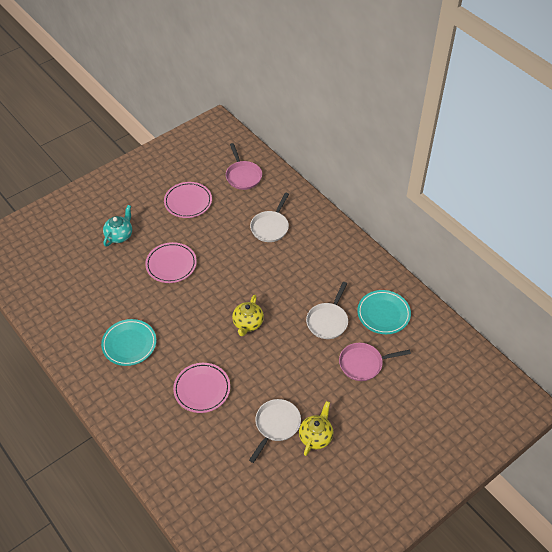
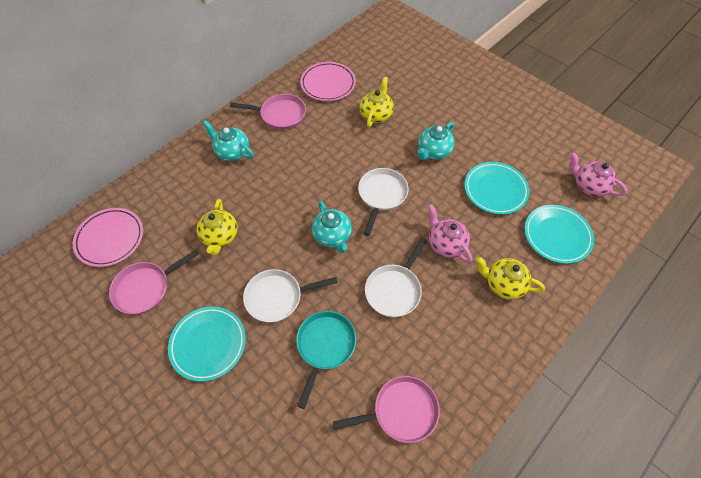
pink pan: [226,143,262,190] [339,343,411,381] = 2 -> [109,250,199,314] [230,94,306,130] [333,376,440,443] = 3
pink plate: [145,242,197,283] [164,182,212,218] [173,363,230,413] = 3 -> [73,208,143,267] [300,62,356,101] = 2
pink teapot: none = 0 -> [428,204,472,263] [569,152,627,197] = 2
turquoise pan: none = 0 -> [296,311,356,409] = 1
turquoise plate: [101,319,156,366] [357,290,411,334] = 2 -> [168,306,246,382] [464,162,530,215] [524,205,594,264] = 3
turquoise teapot: [103,205,132,247] = 1 -> [203,120,254,161] [312,201,352,253] [418,122,454,160] = 3
yellow teapot: [232,294,264,336] [299,401,333,456] = 2 -> [196,199,238,255] [360,77,394,127] [476,257,545,300] = 3

